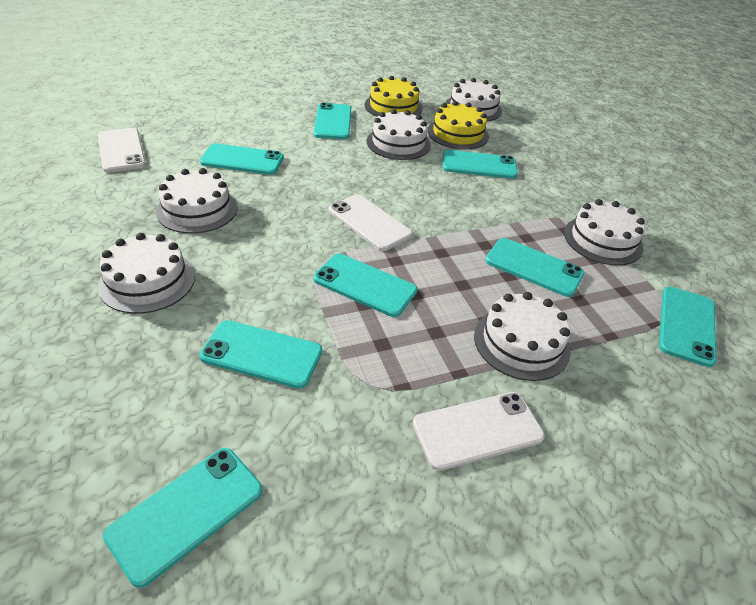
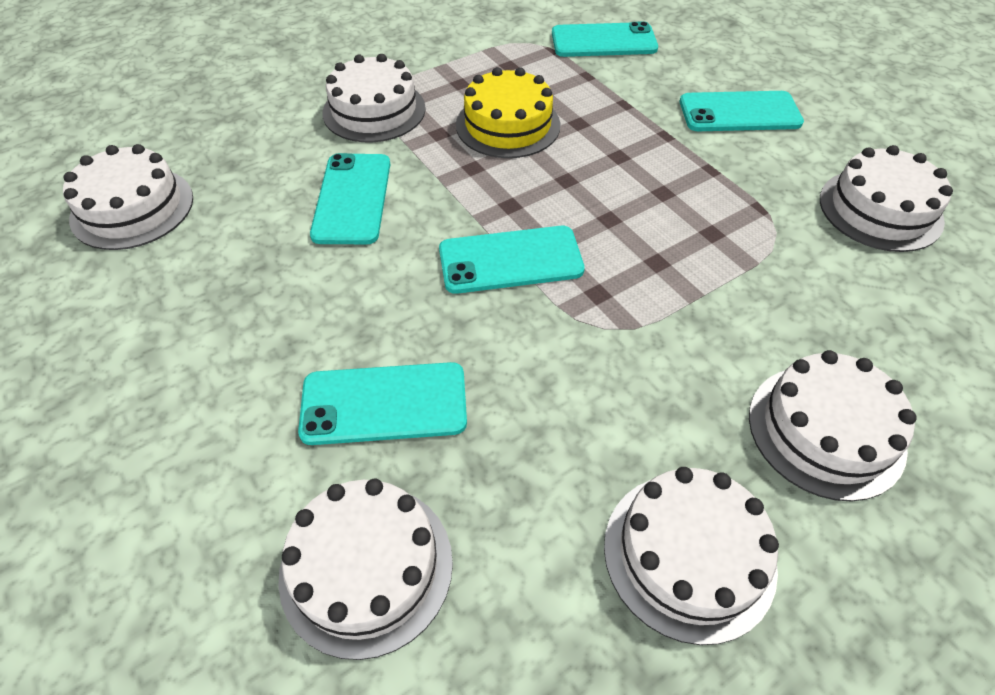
turquoise phone: [103,448,263,588] [199,320,322,389] [200,143,284,175] [313,254,417,317] [314,103,351,139] [443,150,518,179] [485,238,585,297] [659,287,716,367] = 8 -> [298,362,467,445] [310,153,390,244] [439,226,585,294] [552,21,658,57] [680,91,804,131] = 5
white phone: [98,128,146,173] [328,194,413,251] [413,392,545,471] = 3 -> none = 0
yellow cake: [364,76,423,117] [427,101,489,150] = 2 -> [456,67,560,158] = 1

